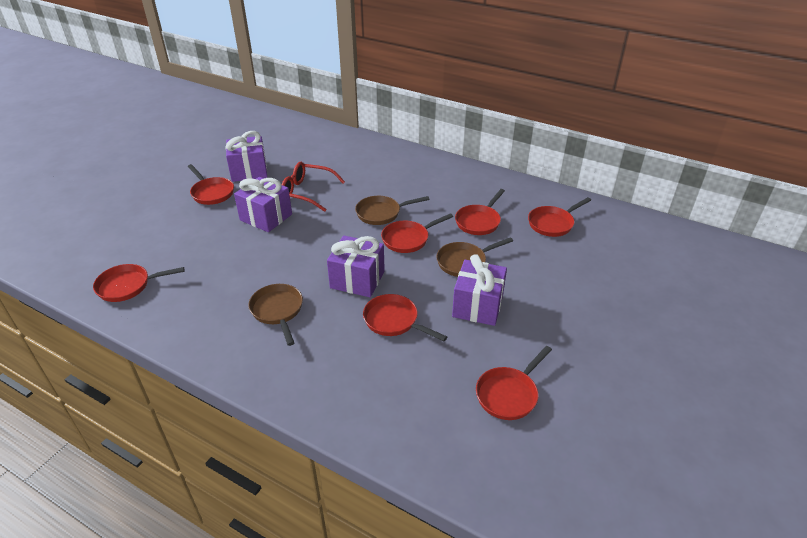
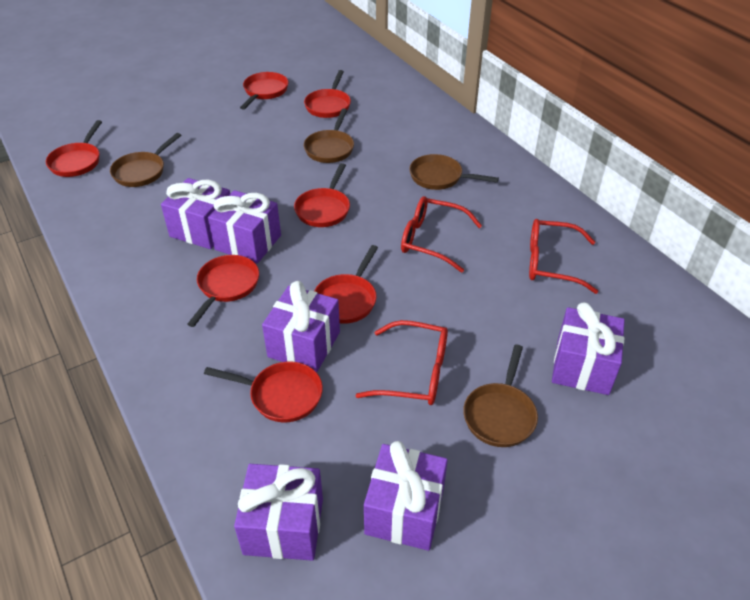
brown pan: [248,284,303,346] [355,196,430,225] [436,237,513,277] = 3 -> [110,133,181,187] [304,109,354,163] [409,154,499,190] [463,344,538,447] = 4
purple gift: [226,131,267,182] [234,177,292,232] [327,235,385,297] [452,254,507,326] = 4 -> [161,178,230,249] [208,190,281,264] [234,464,323,561] [262,281,340,372] [364,441,448,551] [552,302,625,395] = 6
red glasses: [282,162,345,212] = 1 -> [355,320,448,405] [401,196,482,273] [529,219,598,294] = 3

